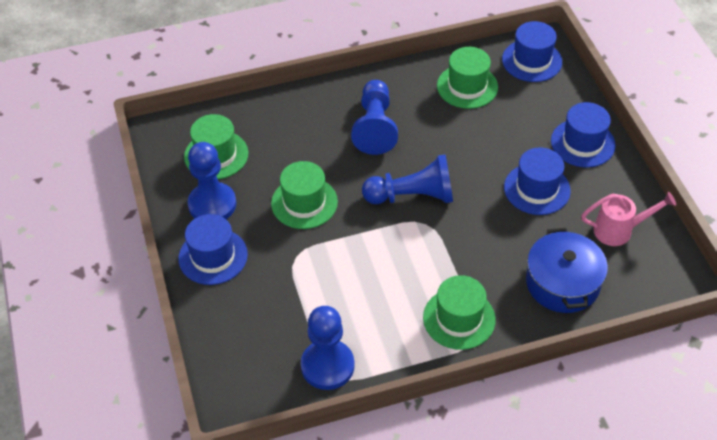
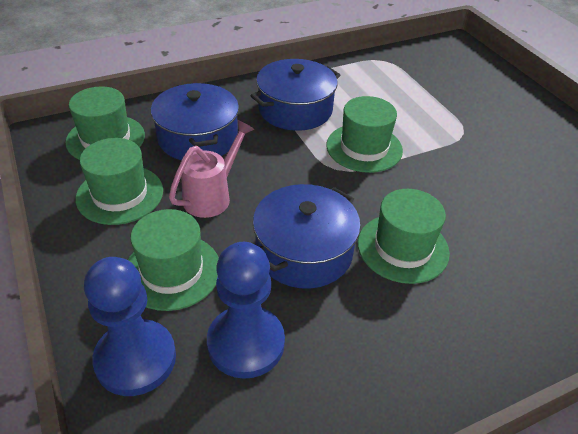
blue hat: [178,214,248,285] [502,21,562,82] [504,147,571,215] [551,102,616,167] = 4 -> none = 0
blue pawn: [188,142,236,219] [301,306,355,390] [351,80,398,155] [362,154,453,204] = 4 -> [84,257,176,396] [207,242,285,379] = 2
blue pot: [526,228,608,313] = 1 -> [151,83,239,160] [250,59,340,131] [253,184,361,289] = 3
green hat: [184,114,248,179] [271,161,338,229] [423,275,496,350] [437,47,498,109] = 4 -> [65,86,145,160] [76,138,163,225] [128,209,219,311] [327,96,403,173] [358,189,450,284] = 5

